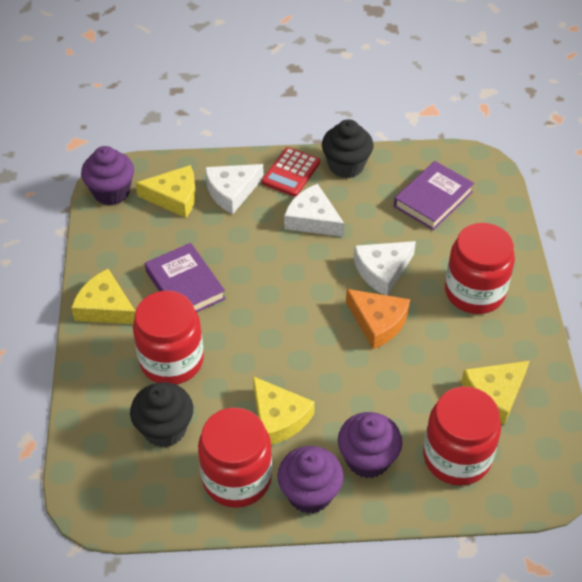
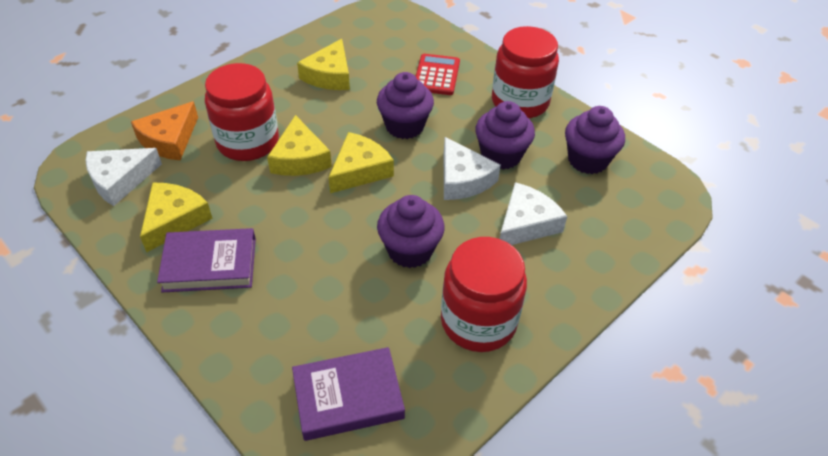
black cupcake: [130,382,193,447] [322,119,373,178] = 2 -> none = 0
purple cupcake: [81,146,134,205] [277,446,344,514] [338,412,402,478] = 3 -> [377,72,434,139] [377,195,445,268] [475,101,535,170] [565,106,625,174] = 4
red jar: [133,290,204,385] [198,407,272,508] [423,386,501,486] [445,223,515,314] = 4 -> [205,63,279,161] [441,237,527,352] [492,26,559,118] = 3

